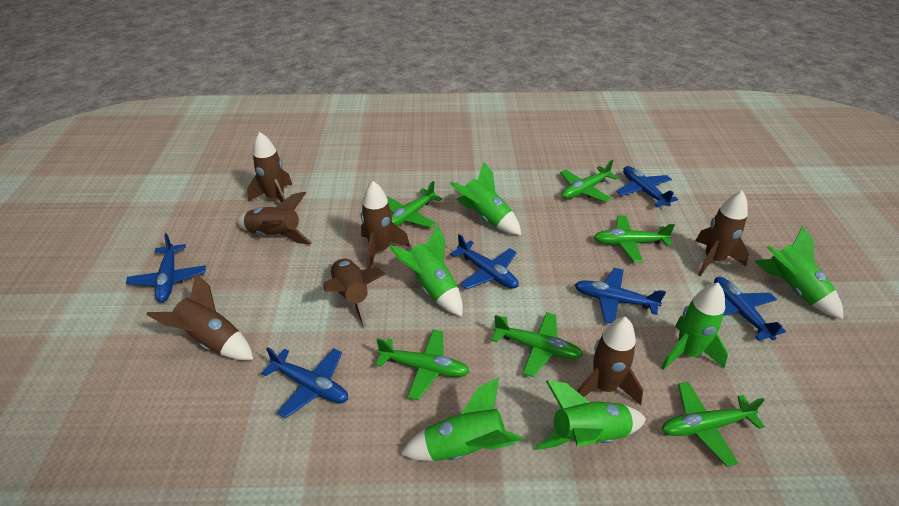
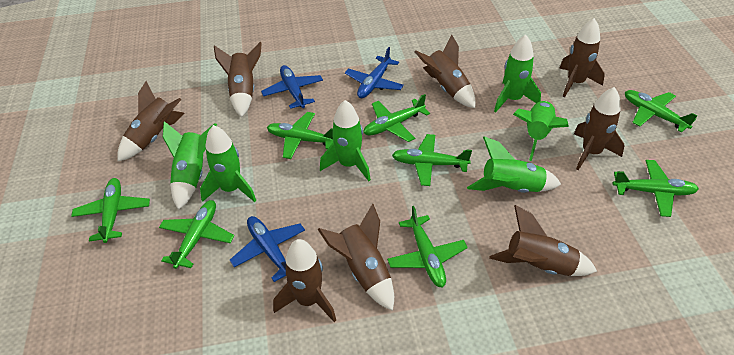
blue plane: [126,233,206,302] [261,347,348,418] [450,234,519,289] [575,268,666,323] [616,166,678,207] [714,277,786,341] = 6 -> [230,216,305,282] [261,65,323,109] [345,47,404,98] = 3
brown rocket: [146,273,253,360] [237,192,311,245] [247,132,292,203] [323,258,385,327] [361,181,410,269] [577,317,643,405] [696,191,749,276] = 7 -> [117,81,184,161] [214,42,262,117] [273,239,336,322] [318,204,394,311] [415,34,475,108] [489,205,597,276] [559,18,605,97] [574,87,625,170] = 8
green plane: [376,329,470,400] [387,181,442,228] [492,312,583,377] [560,160,618,203] [594,215,675,262] [662,382,765,466] = 6 -> [71,178,150,243] [159,200,234,269] [267,112,333,159] [363,94,430,142] [387,206,468,287] [392,134,472,186] [613,160,699,217] [625,90,698,132] = 8

